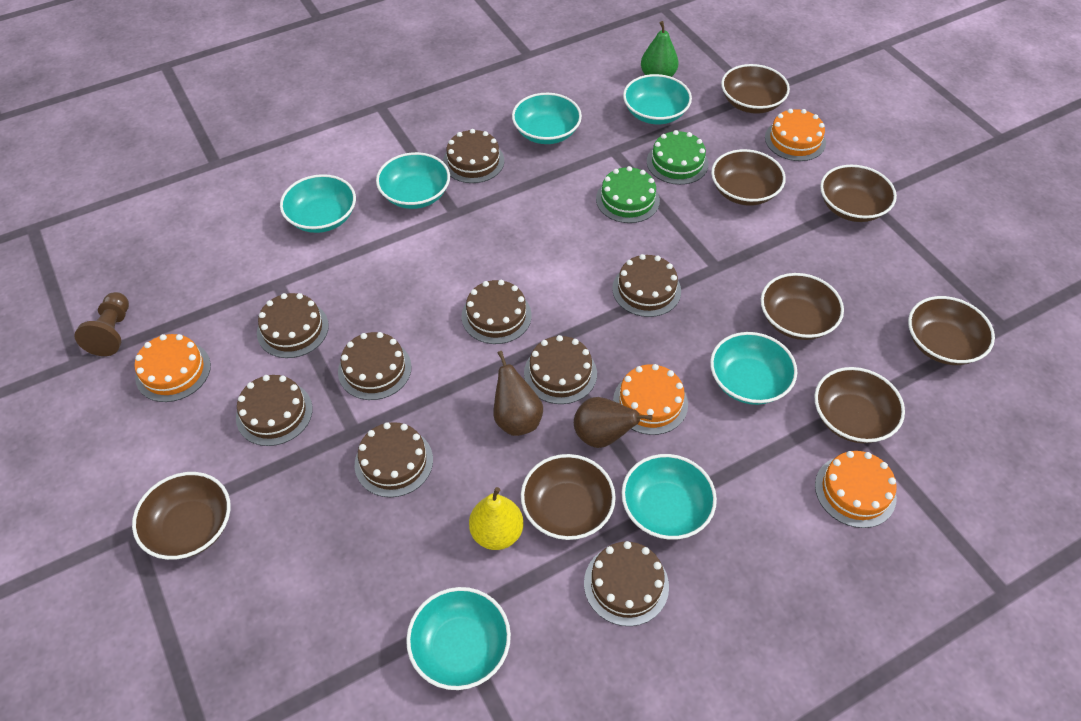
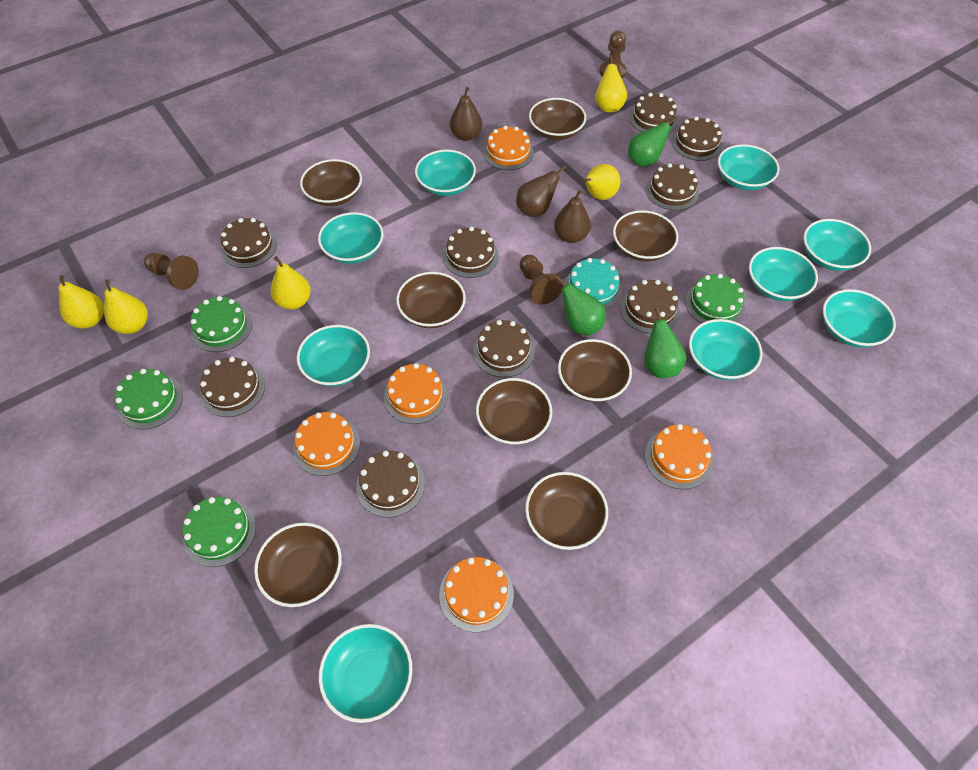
brown pawn: [74,292,129,356] = 1 -> [144,253,199,290] [519,255,563,305] [599,31,627,78] = 3
brown pear: [493,351,543,436] [574,397,652,448] = 2 -> [450,87,482,141] [516,165,567,217] [554,190,591,243] = 3
green cake: [596,166,660,223] [647,130,708,185] = 2 -> [115,369,183,429] [182,497,256,567] [190,296,252,352] [685,274,745,324] = 4
green pear: [641,21,678,77] = 1 -> [555,276,606,336] [628,117,677,167] [644,307,687,378] = 3
orange cake: [134,334,211,402] [613,364,688,435] [765,109,826,161] [815,451,897,528] = 4 -> [293,412,360,476] [384,363,448,424] [439,557,514,632] [483,126,534,170] [645,424,713,489] = 5
turquoise bowl: [280,174,356,233] [376,152,450,209] [406,587,511,690] [512,93,582,144] [621,454,717,540] [623,74,692,124] [710,332,797,405] = 7 -> [297,325,370,386] [318,212,383,264] [319,624,412,723] [415,150,476,196] [689,319,763,380] [718,144,780,190] [749,247,818,301] [804,219,871,271] [823,289,896,348] = 9
turquoise cake: none = 0 -> [564,258,622,310] = 1
yellow pear: [469,487,524,550] = 1 -> [59,275,104,328] [104,279,148,334] [271,256,311,310] [583,164,620,200] [595,55,627,112] = 5

